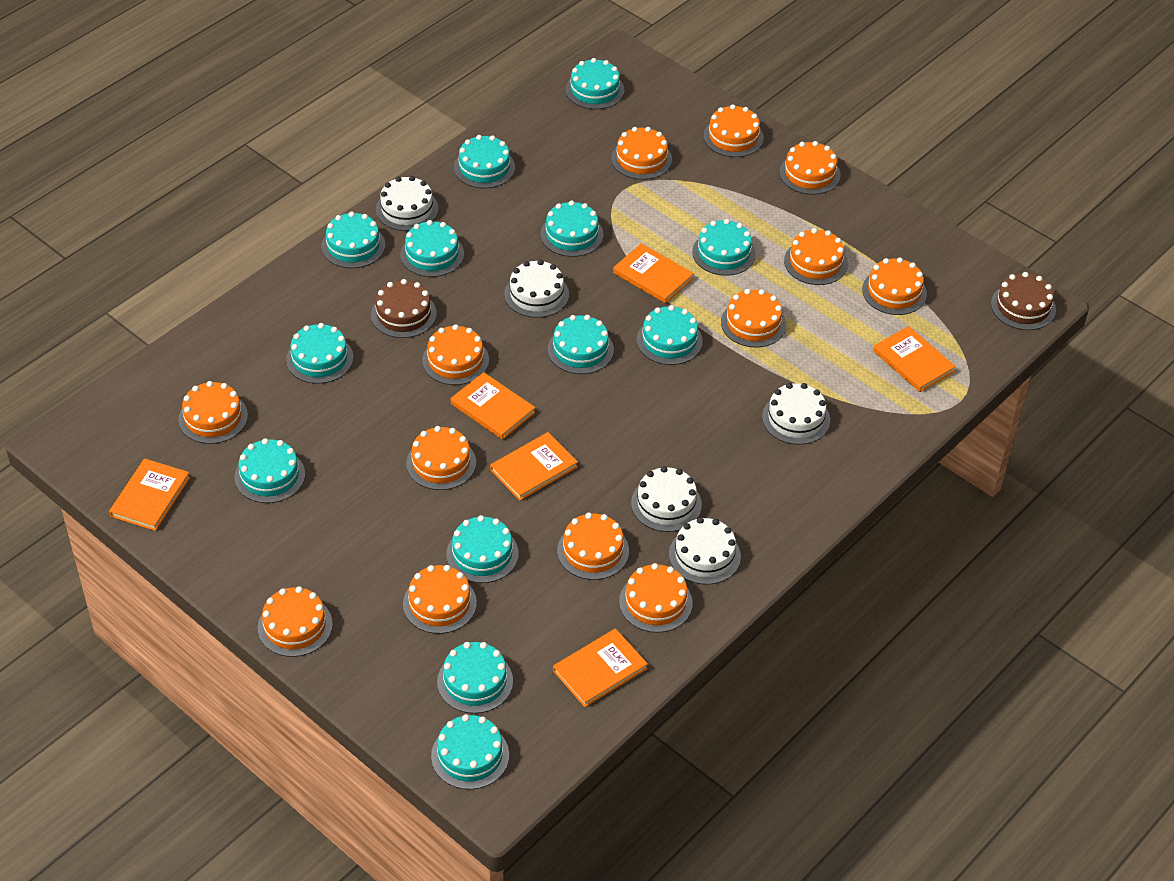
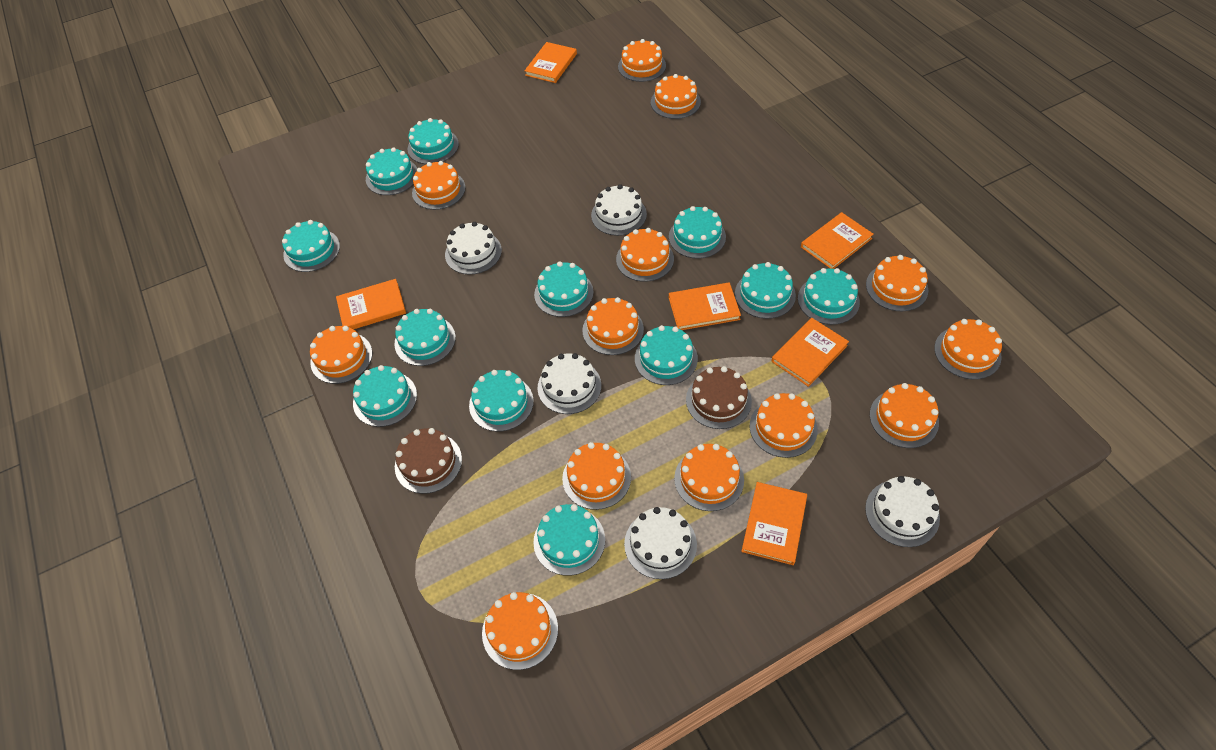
turquoise cake: [234,438,305,503] [286,323,353,384] [322,212,385,268] [400,220,464,277] [431,714,509,790] [437,642,513,714] [446,515,519,583] [454,135,515,188] [540,200,604,257] [548,315,614,374] [566,58,624,109] [637,305,703,365] [692,219,756,276] = 13 -> [282,220,340,272] [353,365,417,427] [366,147,417,195] [395,309,456,366] [408,118,459,164] [469,370,534,432] [533,504,605,576] [534,261,594,317] [635,325,698,385] [669,206,726,259] [735,262,796,319] [798,268,860,325] = 12

